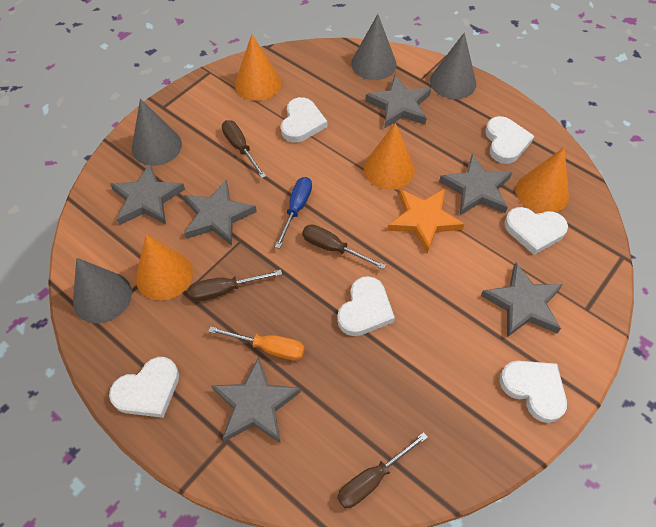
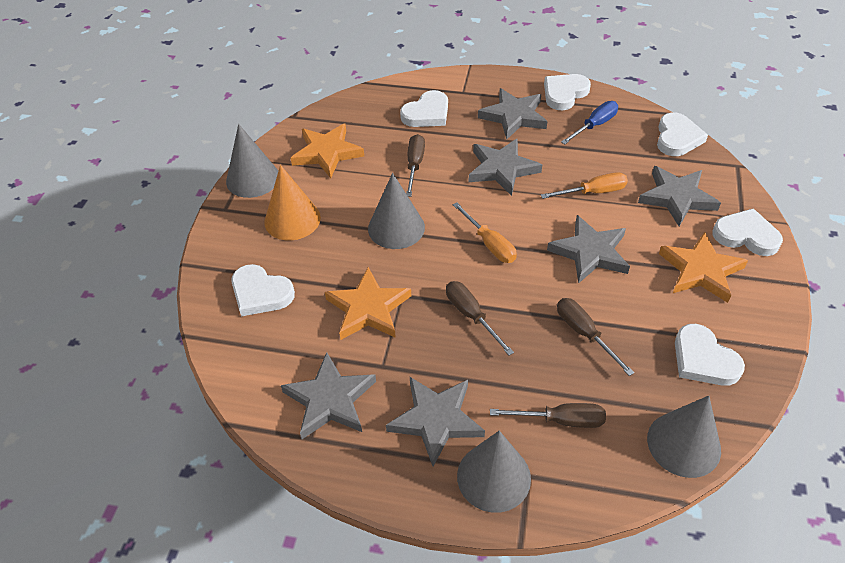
orange cone: [136,235,193,301] [235,34,281,101] [364,123,415,190] [516,147,569,213] = 4 -> [264,165,321,240] = 1
orange screwdriver: [208,326,305,361] = 1 -> [453,202,517,263] [541,172,628,199] = 2
orange star: [387,189,464,253] = 1 -> [291,123,364,178] [325,267,411,340] [659,232,748,303] = 3

